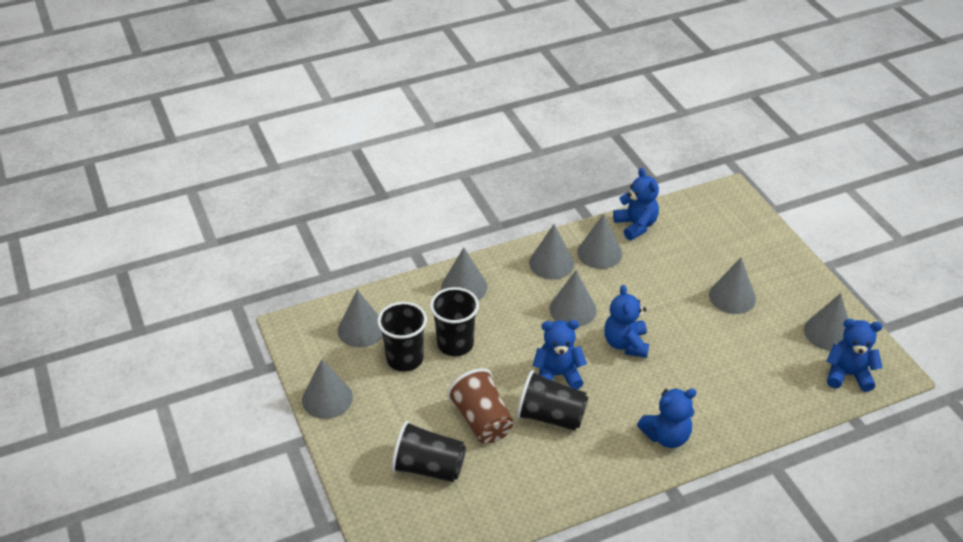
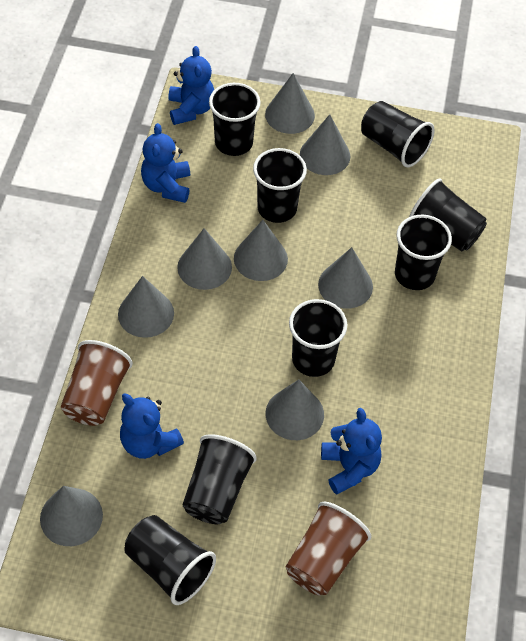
black cup: [377,302,427,372] [391,421,466,482] [430,287,479,356] [516,370,588,431] = 4 -> [124,515,216,605] [182,434,257,524] [209,83,261,156] [253,148,307,223] [289,299,347,377] [361,101,435,167] [395,215,452,290] [409,178,487,251] = 8
blue teddy bear: [533,320,587,389] [604,285,649,358] [613,168,659,240] [637,388,697,448] [826,319,883,392] = 5 -> [120,393,184,459] [141,123,190,203] [168,46,214,125] [321,408,382,495] = 4
brown cup: [447,368,514,443] = 1 -> [61,340,133,426] [286,502,371,596] = 2

